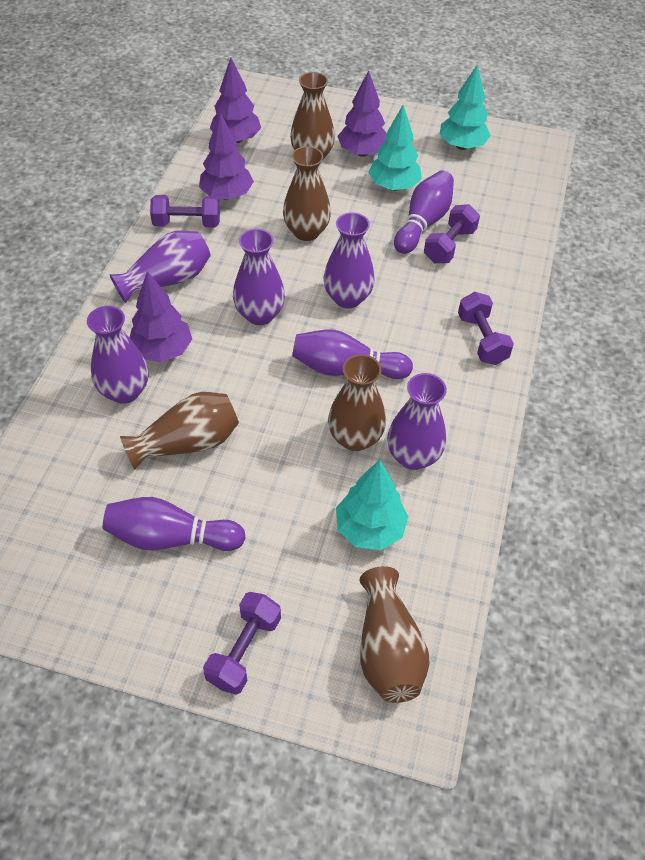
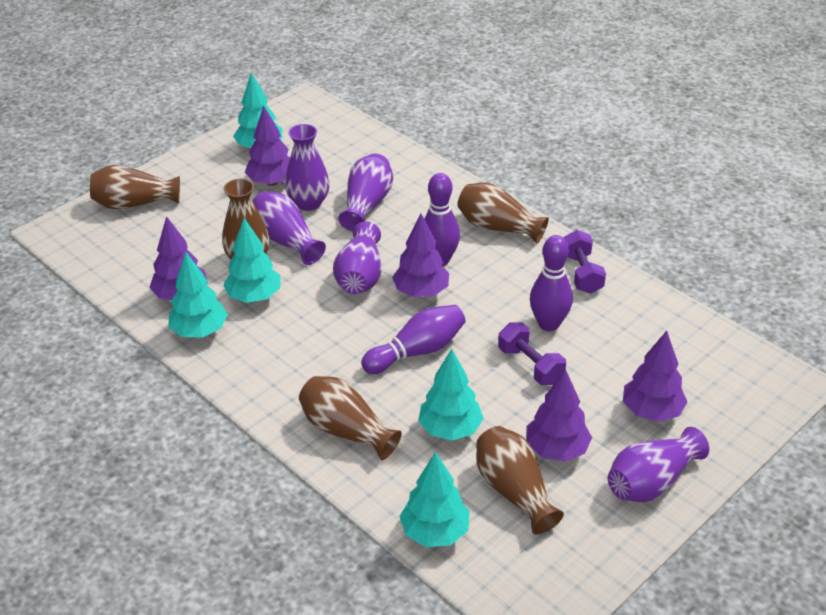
purple dumbbell: [150,195,220,228] [203,592,281,695] [424,204,480,263] [458,292,514,365] = 4 -> [498,322,566,385] [563,230,606,294] = 2
purple tree: [130,271,192,362] [199,113,254,200] [210,58,261,143] [337,70,386,157] = 4 -> [149,216,208,300] [245,106,290,186] [392,213,449,297] [526,369,592,462] [623,331,687,422] = 5
turquoise tree: [336,460,409,550] [368,105,422,191] [439,65,491,150] = 3 -> [168,252,228,338] [223,218,280,303] [233,73,282,148] [399,452,470,547] [418,349,484,441] = 5

